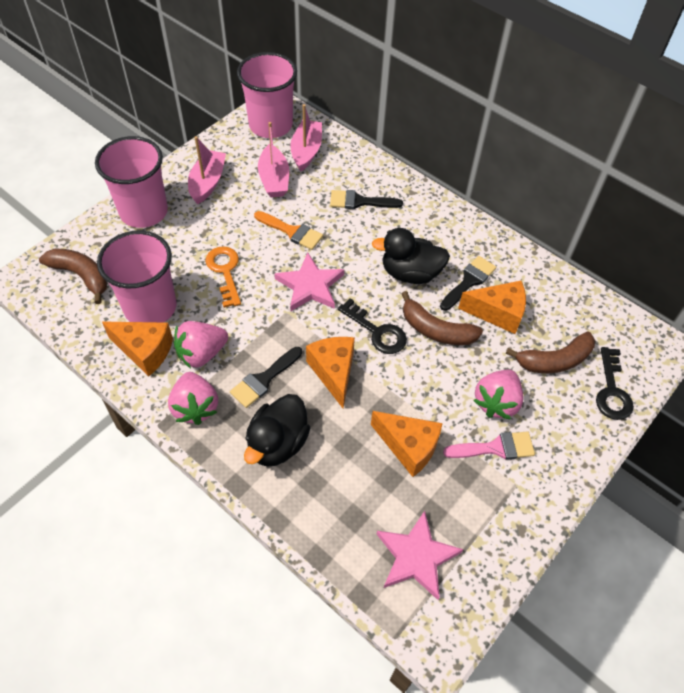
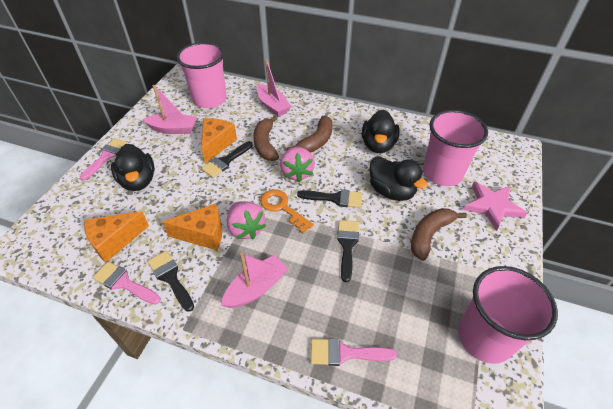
black brush: [230,347,302,408] [330,190,403,209] [440,256,496,311] = 3 -> [147,251,194,312] [201,141,253,178] [297,189,362,208] [337,220,359,282] = 4
black duck: [244,394,310,467] [372,228,450,284] = 2 -> [111,144,155,191] [362,109,400,153] [370,156,428,201] = 3
black key: [338,298,407,354] [596,347,634,420] = 2 -> none = 0
orange brush: [254,211,323,250] = 1 -> none = 0
orange cheese: [102,322,173,377] [306,337,355,408] [371,411,443,477] [458,281,526,334] = 4 -> [84,211,149,263] [162,203,222,250] [201,118,237,164] = 3
pink brush: [443,431,535,460] = 1 -> [80,138,129,181] [92,261,161,305] [311,338,397,366] = 3
pink star: [274,252,344,311] [377,511,463,600] = 2 -> [464,182,527,231] = 1
pink strawberry: [168,372,218,425] [174,321,228,368] [473,370,524,420] = 3 -> [227,201,266,239] [280,147,315,182] = 2

